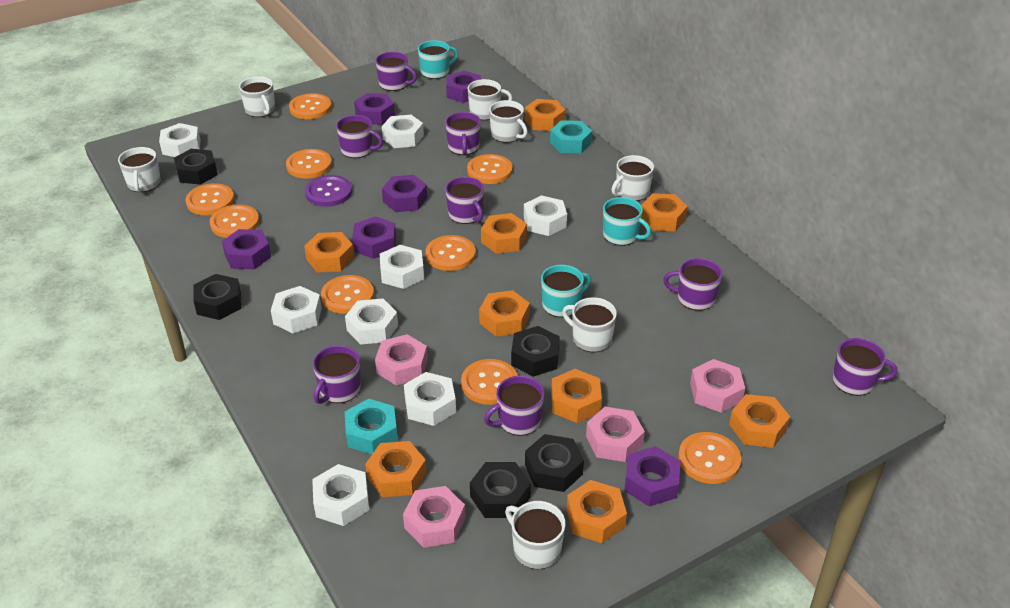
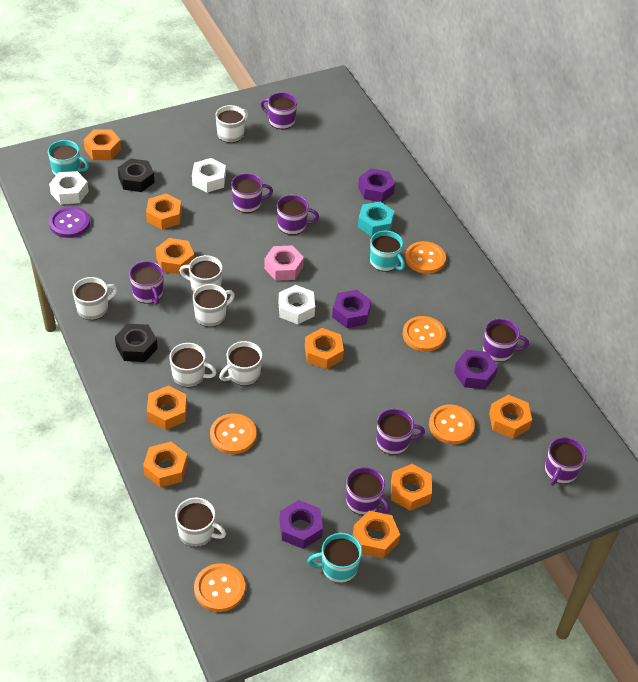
black nut: [174,149,218,185] [193,274,242,320] [470,462,531,518] [511,326,560,377] [525,434,584,492] = 5 -> [115,324,158,362] [118,158,155,192] = 2
orange button: [185,183,234,215] [210,205,259,238] [286,149,332,179] [289,93,332,119] [321,275,374,314] [425,235,476,271] [461,359,518,405] [467,154,512,184] [678,432,741,484] = 9 -> [194,563,245,612] [210,414,257,454] [403,316,446,352] [405,241,446,274] [429,405,475,444] = 5
pink nut: [375,334,428,385] [403,486,466,548] [586,407,645,462] [690,359,745,413] = 4 -> [264,245,304,281] = 1
purple nut: [222,229,271,270] [352,216,396,259] [354,93,395,125] [382,175,427,212] [446,71,481,103] [624,446,681,507] = 6 -> [280,500,323,549] [332,290,372,328] [358,168,395,202] [454,350,498,389] = 4
turquoise nut: [345,399,398,454] [550,120,592,153] = 2 -> [358,202,394,237] = 1
white nut: [159,123,200,157] [271,286,322,333] [312,464,369,526] [345,299,398,345] [380,245,424,289] [382,115,424,148] [404,372,456,426] [524,195,567,236] = 8 -> [49,171,89,205] [192,158,226,193] [279,285,315,324] = 3

